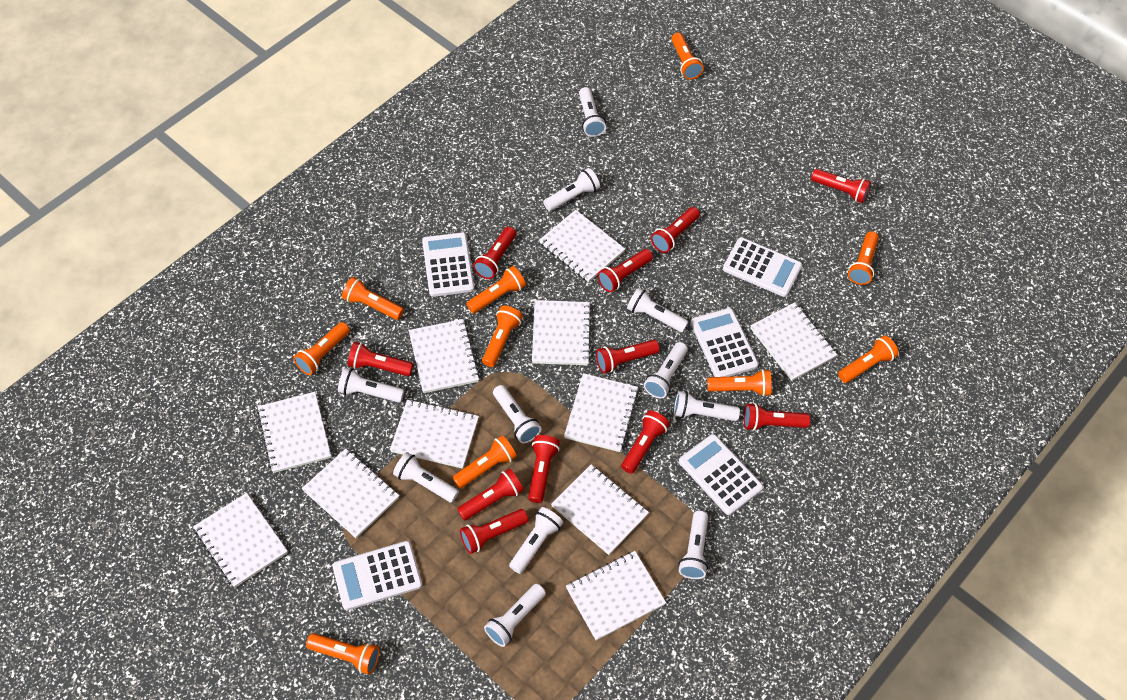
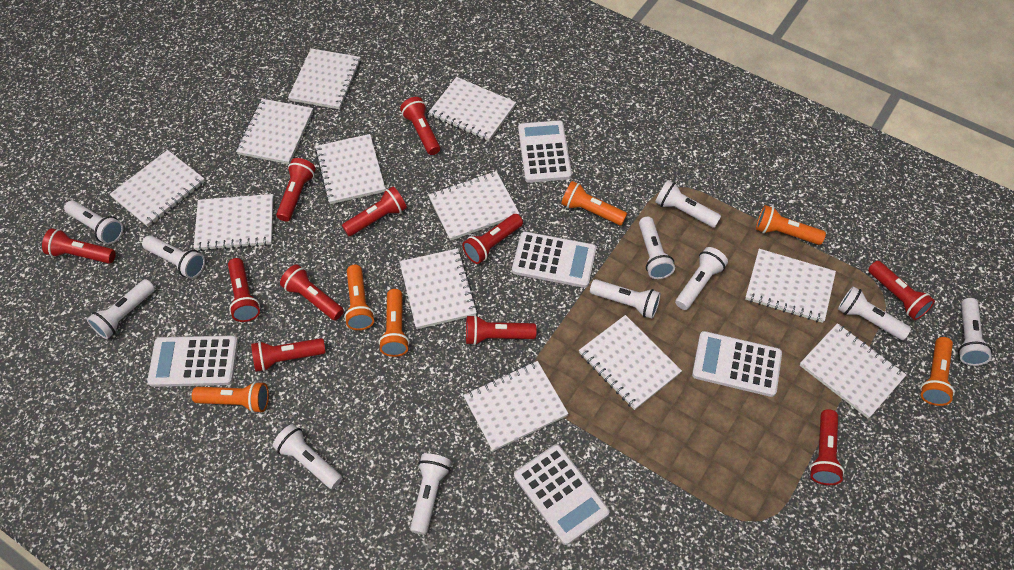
orange flashlight: [293,322,350,375] [306,633,380,675] [342,277,404,320] [452,435,517,488] [466,266,526,313] [482,306,523,367] [671,33,704,80] [707,369,772,397] [838,335,899,383] [848,231,879,285] = 10 -> [192,381,269,413] [344,265,375,330] [379,289,410,357] [561,181,627,225] [756,205,826,245] [920,337,955,406] = 6
white notebook: [193,493,288,588] [257,392,331,473] [302,449,399,538] [390,399,479,469] [409,319,480,393] [532,300,591,365] [539,210,625,282] [551,465,649,555] [564,373,639,452] [566,551,666,640] [750,302,837,381] = 11 -> [109,150,205,227] [194,194,273,251] [236,99,313,164] [288,48,361,109] [315,134,386,204] [399,248,477,329] [428,171,520,241] [429,77,516,141] [463,361,569,451] [579,315,682,410] [745,249,836,323] [799,323,906,418] = 12

